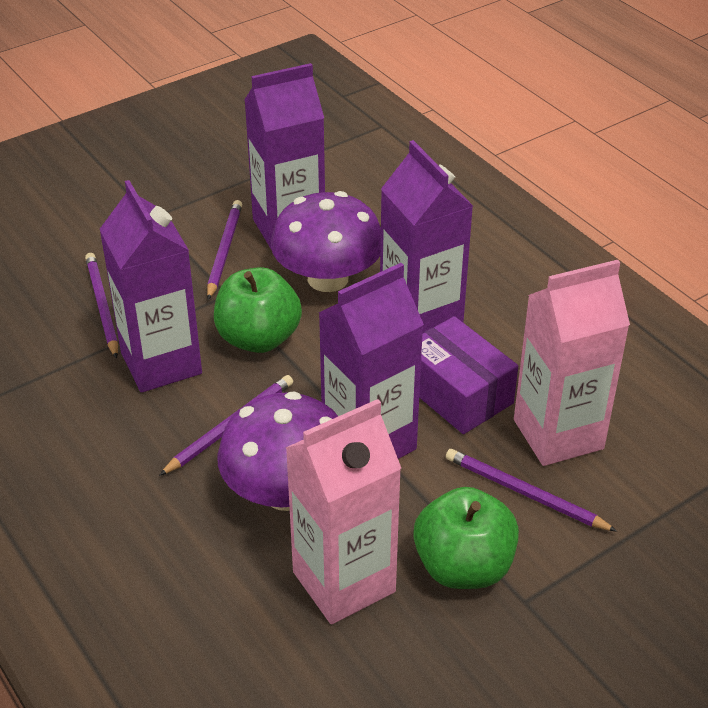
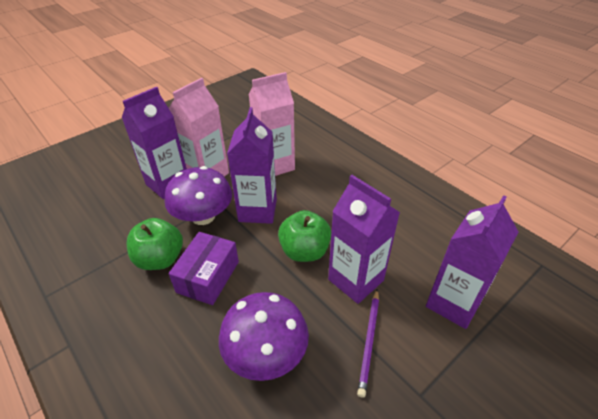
purple pencil: [85,253,118,359] [159,375,293,476] [207,200,242,300] [446,449,617,532] = 4 -> [357,289,379,398] = 1

